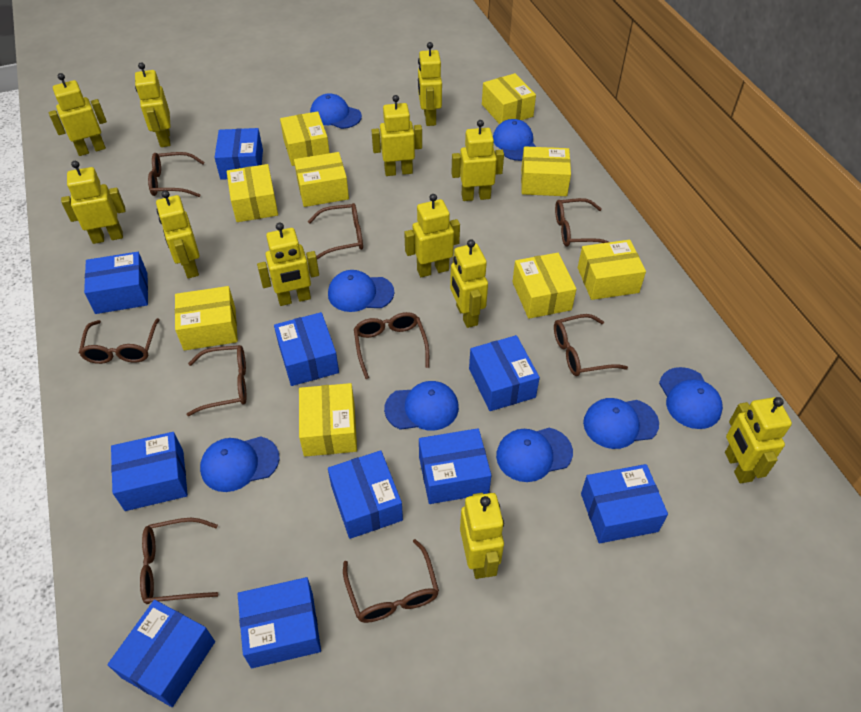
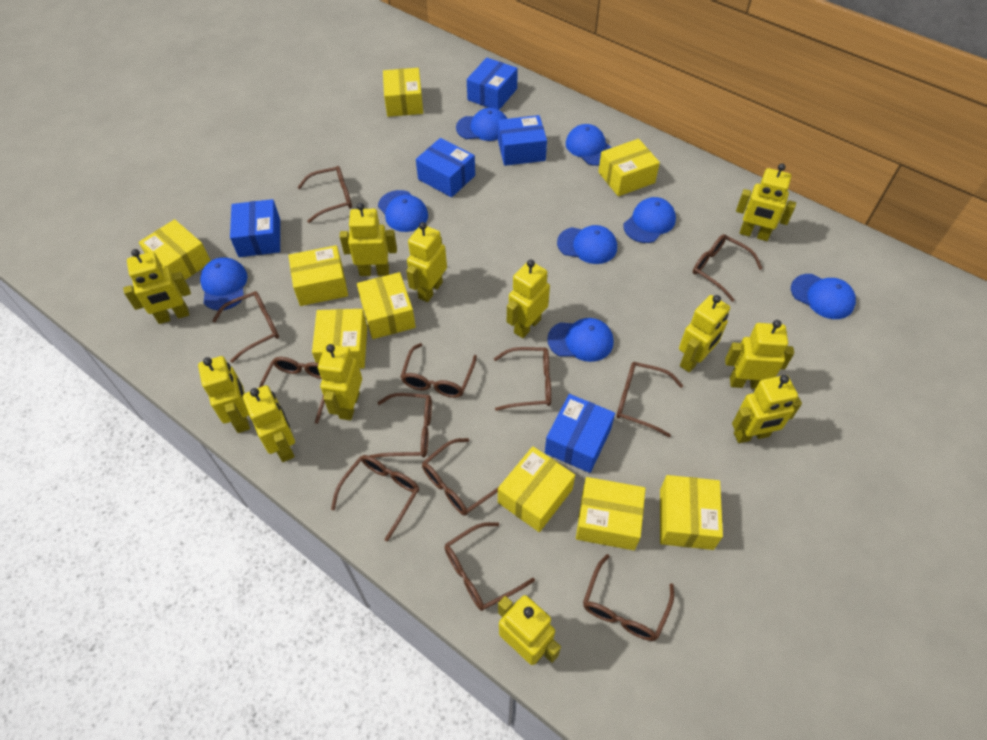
blue box: [84,252,148,314] [107,600,215,707] [111,432,188,511] [214,128,263,180] [238,577,321,668] [274,312,339,386] [328,450,403,539] [419,428,491,504] [469,335,540,411] [581,464,668,543] = 10 -> [230,199,280,257] [416,138,475,197] [467,58,518,110] [498,115,547,166] [545,394,615,473] = 5
brown glasses: [79,318,160,364] [140,518,219,604] [148,152,205,197] [187,345,247,416] [308,203,363,259] [343,539,439,623] [354,312,429,379] [554,314,628,376] [555,198,608,247] = 9 -> [212,291,279,363] [259,357,325,424] [297,166,352,223] [331,455,419,542] [369,393,432,458] [401,343,477,398] [422,438,498,516] [445,522,535,611] [494,347,551,411] [583,554,674,641] [616,362,683,437] [693,234,763,302] = 12

